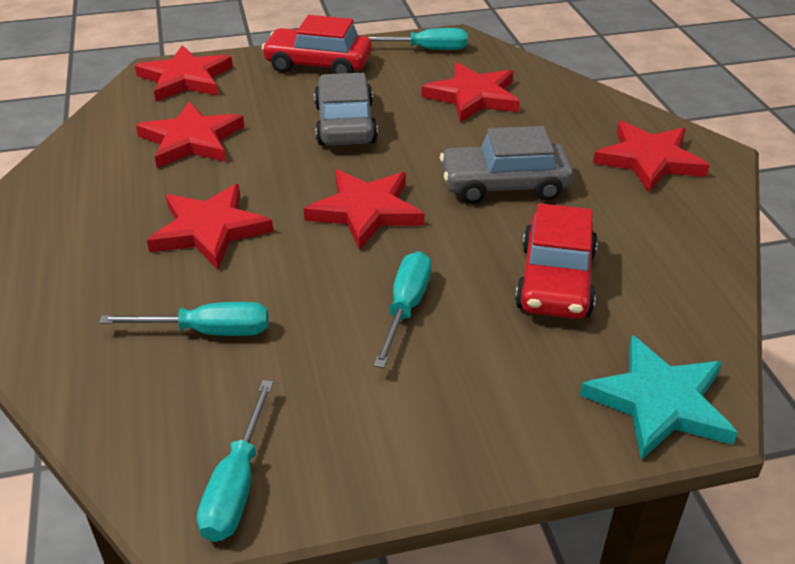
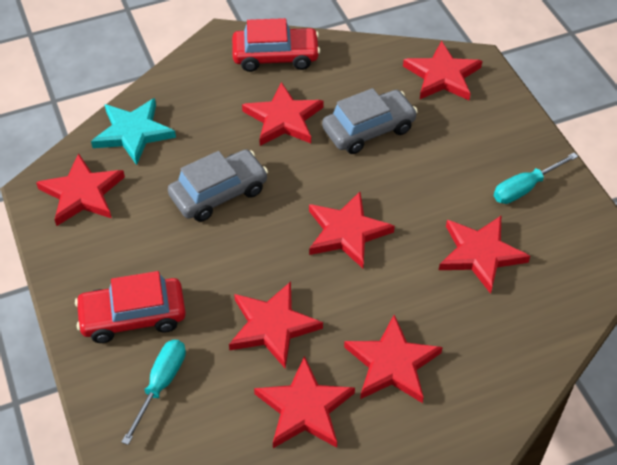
red star: [135,45,233,102] [136,101,244,168] [147,184,274,269] [304,170,424,250] [421,62,520,122] [593,121,710,192] = 6 -> [36,153,125,226] [229,282,323,368] [242,82,324,146] [254,356,355,448] [309,192,395,268] [344,315,443,403] [403,41,482,100] [439,216,530,294] = 8
turquoise screwdriver: [99,302,269,336] [197,380,274,542] [368,28,468,50] [374,252,432,368] = 4 -> [122,340,186,445] [494,153,578,204] = 2

